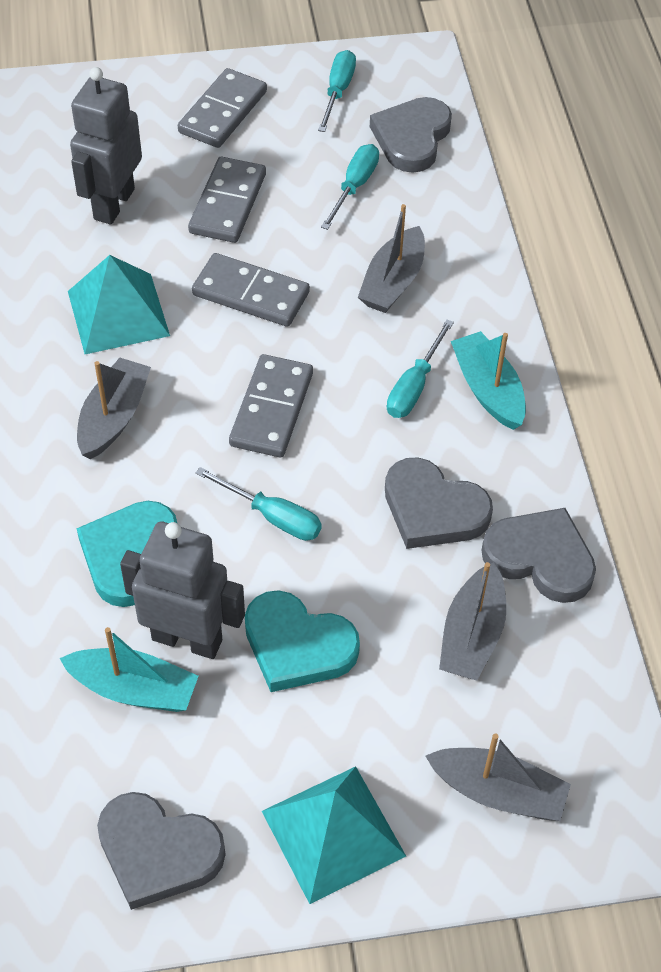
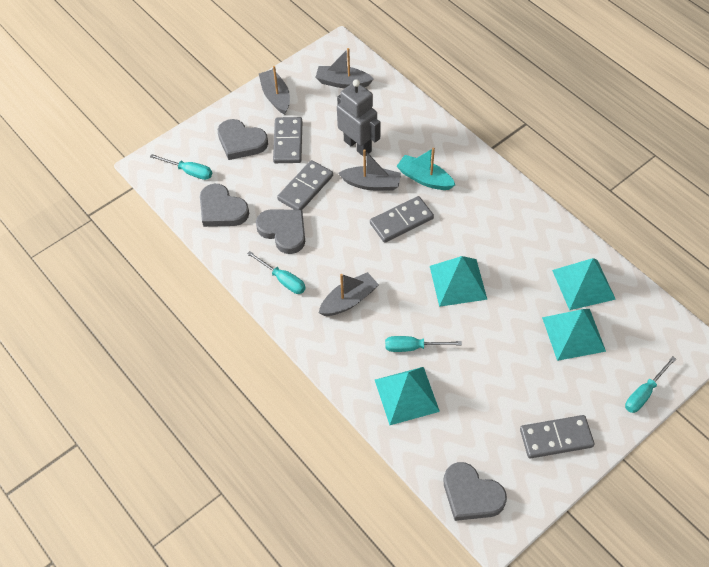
grey robot: [70,67,142,225] [120,522,245,659] = 2 -> [337,79,380,156] = 1
turquoise boat: [59,627,198,712] [451,331,526,430] = 2 -> [396,148,455,190] = 1
turquoise heart: [76,501,177,607] [245,590,360,692] = 2 -> none = 0
turquoise pyramid: [68,255,170,354] [262,766,406,904] = 2 -> [375,367,440,425] [430,256,487,307] [542,309,606,361] [552,258,616,310] = 4

